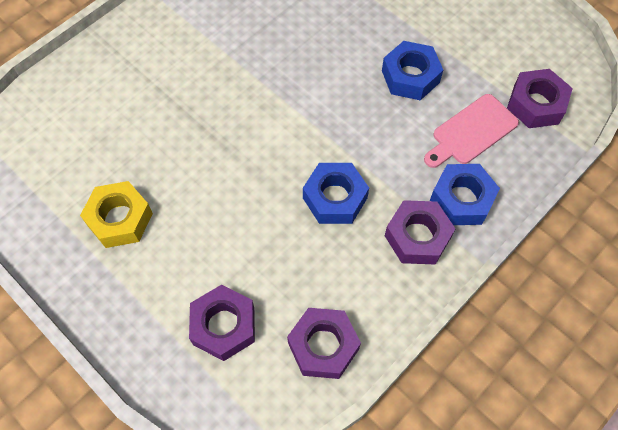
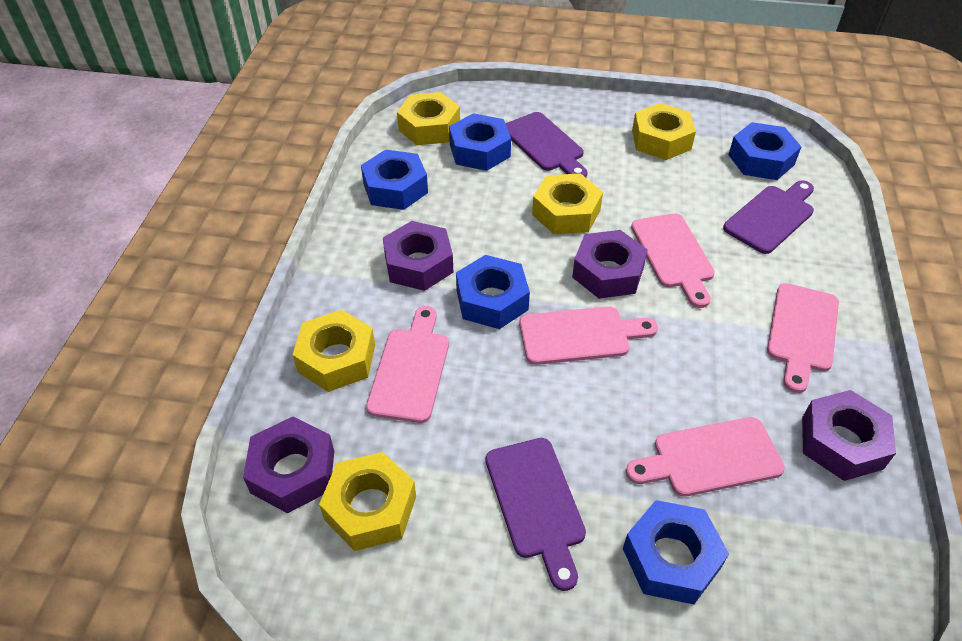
blue nut: [303,163,369,224] [382,41,443,100] [430,164,500,225] = 3 -> [361,149,428,210] [449,113,511,171] [456,255,530,329] [623,500,729,604] [728,122,802,180] = 5
pink cutting board: [424,94,519,168] = 1 -> [366,306,449,423] [519,306,658,365] [626,417,785,497] [631,213,715,308] [767,283,839,393] = 5
purple cutting board: none = 0 -> [486,438,586,591] [505,112,587,177] [723,180,814,254] = 3
yellow nut: [80,181,153,248] = 1 -> [293,310,375,392] [319,452,416,551] [397,92,460,145] [532,173,603,234] [632,103,696,160] = 5

